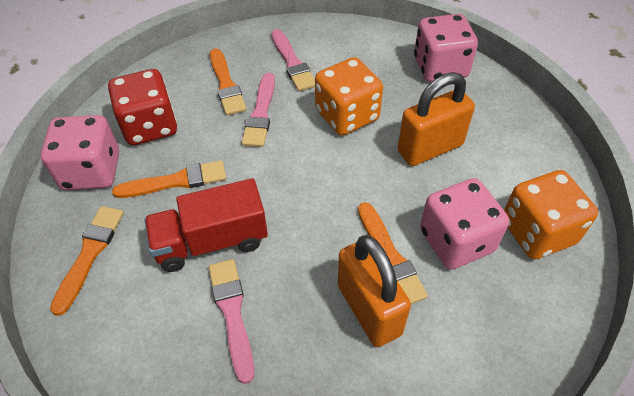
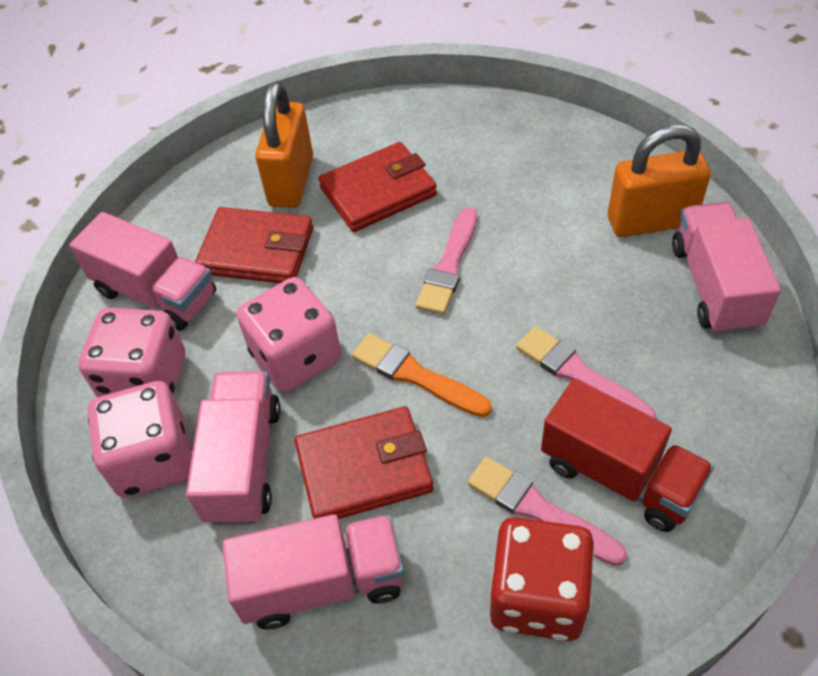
orange brush: [50,206,124,316] [112,160,226,198] [210,49,247,115] [358,202,428,304] = 4 -> [352,334,492,417] = 1
orange dice: [315,57,383,135] [504,170,598,259] = 2 -> none = 0
pink truck: none = 0 -> [70,212,216,331] [186,371,281,525] [222,514,404,630] [672,202,781,334] = 4
red wallet: none = 0 -> [195,207,313,283] [295,406,433,519] [318,142,437,232] = 3

